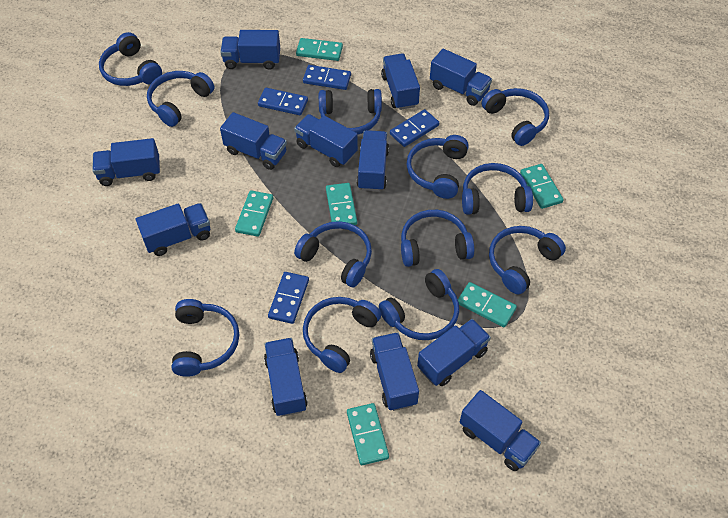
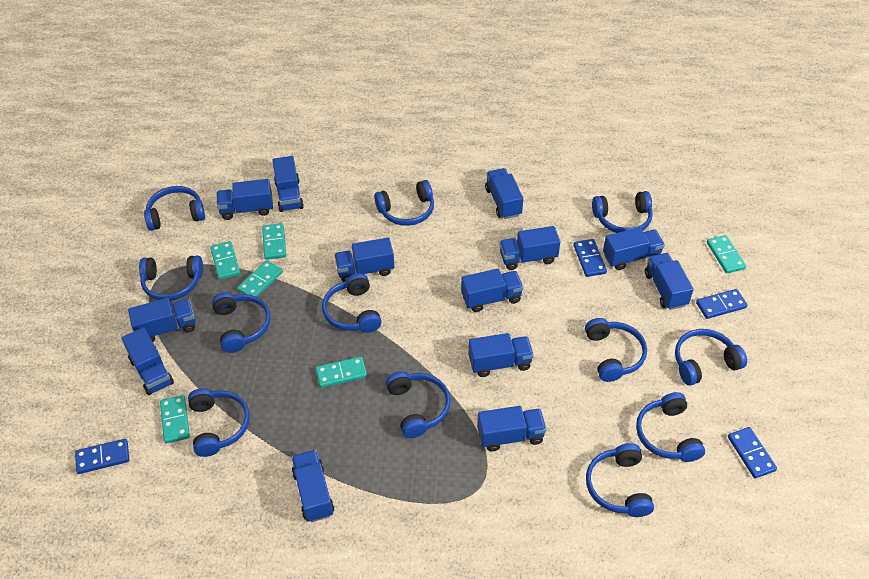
blue truck: [92,138,160,186] [136,203,210,256] [220,30,280,70] [220,112,287,170] [264,338,308,417] [294,114,358,167] [357,130,389,191] [370,332,419,411] [381,53,420,110] [417,319,491,386] [430,49,492,106] [460,390,541,471] = 12 -> [121,327,174,395] [128,298,196,342] [217,179,273,220] [273,156,304,212] [291,450,334,522] [334,238,394,282] [461,269,523,312] [468,333,534,377] [477,406,547,452] [485,168,523,219] [499,226,560,270] [603,227,665,270] [645,253,694,310] = 13

